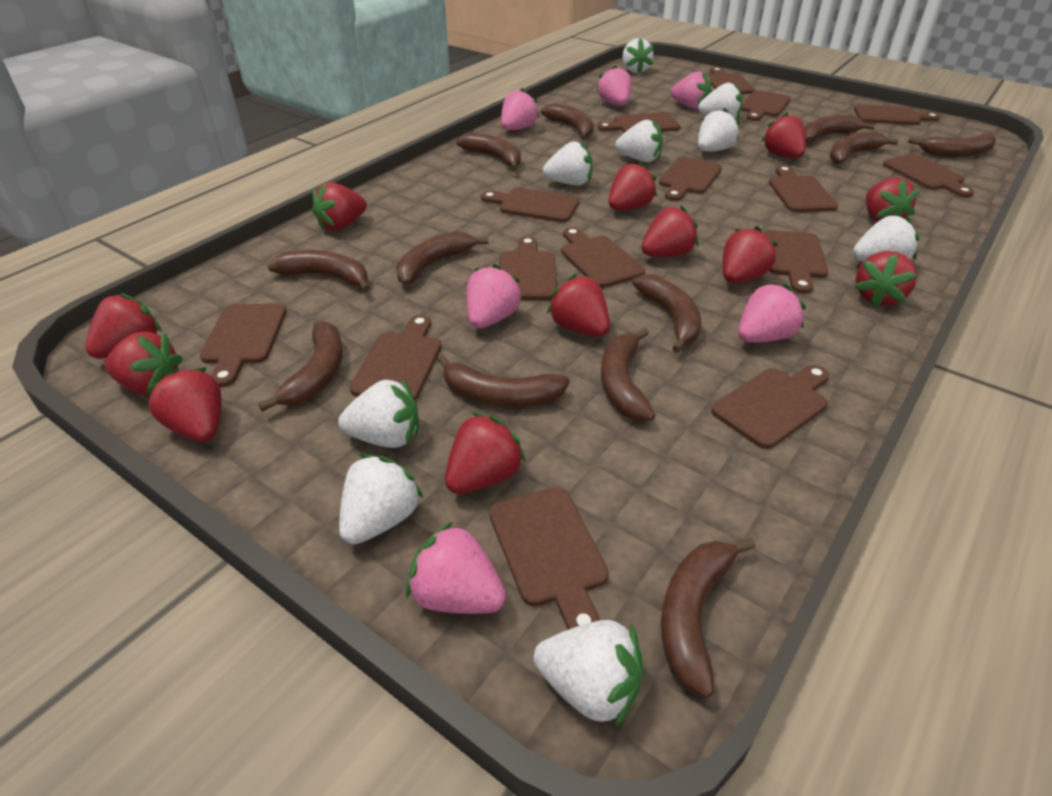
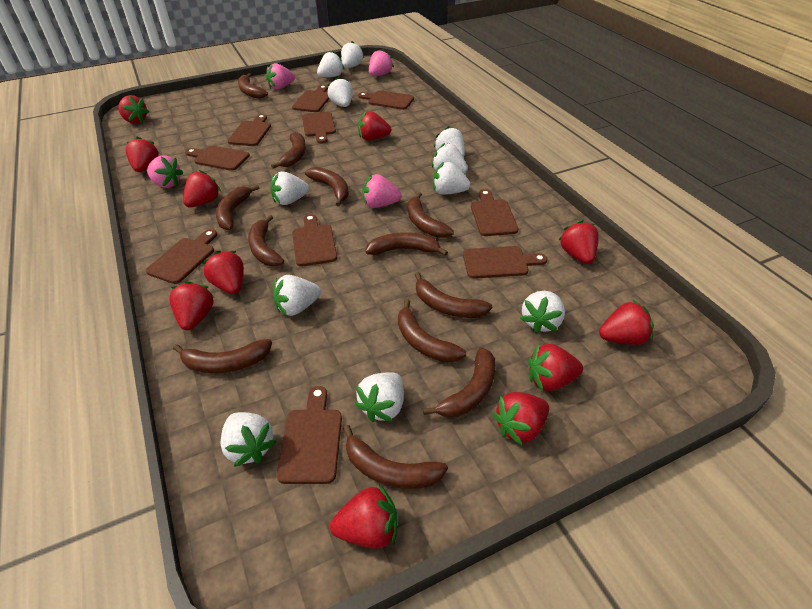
brown cutting board: [200,304,287,387] [349,315,442,401] [481,188,579,222] [489,487,609,630] [499,236,556,300] [561,227,645,288] [597,112,680,133] [659,157,722,201] [706,67,755,94] [711,365,829,449] [741,90,791,121] [764,230,828,294] [769,165,838,212] [854,104,940,125] [883,154,974,198] = 15 -> [146,229,217,284] [185,146,250,171] [227,114,271,146] [277,386,342,484] [292,85,329,112] [292,214,337,267] [302,112,336,144] [358,90,414,110] [463,246,547,279] [471,189,518,236] = 10
pink strawberry: [406,522,506,614] [467,264,523,328] [501,88,539,130] [597,65,632,106] [671,71,712,109] [738,283,806,343] = 6 -> [147,156,184,188] [266,63,295,90] [362,174,401,208] [369,49,394,76] = 4
red strawberry: [85,293,162,359] [105,331,183,395] [145,367,222,442] [312,182,367,231] [445,412,526,494] [547,274,610,337] [609,161,657,210] [641,205,698,257] [722,226,778,283] [762,112,806,158] [854,251,917,307] [866,177,920,222] = 12 -> [118,95,149,124] [126,137,160,172] [169,281,215,330] [183,170,221,207] [202,251,244,294] [330,484,397,549] [358,111,391,141] [493,392,549,446] [528,343,583,391] [559,220,599,264] [599,300,654,345] = 11
white strawberry: [338,378,419,448] [339,454,423,544] [533,620,643,728] [543,141,593,186] [615,120,663,162] [622,38,654,73] [698,82,743,119] [698,108,740,152] [853,215,919,262] = 9 -> [220,412,277,467] [270,172,309,205] [273,275,321,316] [317,51,344,77] [327,77,353,107] [341,41,364,68] [355,372,404,422] [432,143,468,174] [433,162,471,195] [434,126,465,158] [520,291,565,334] = 11

